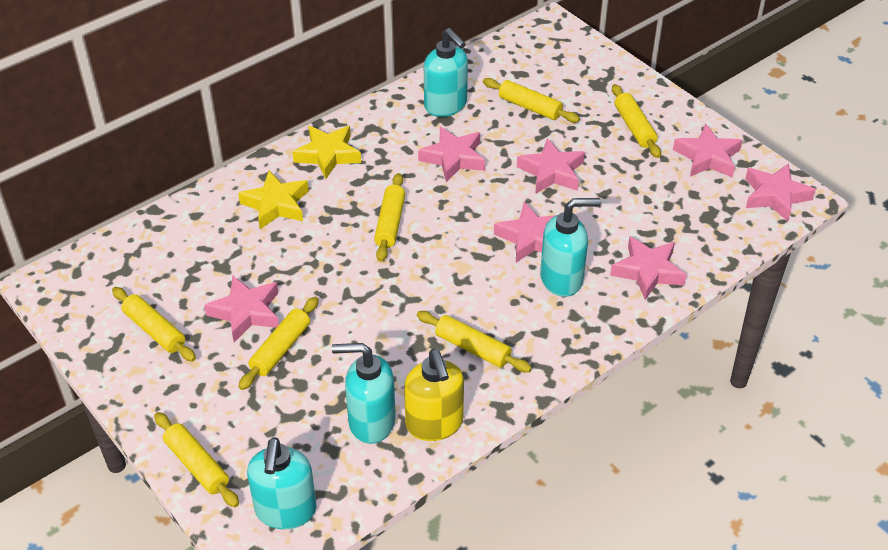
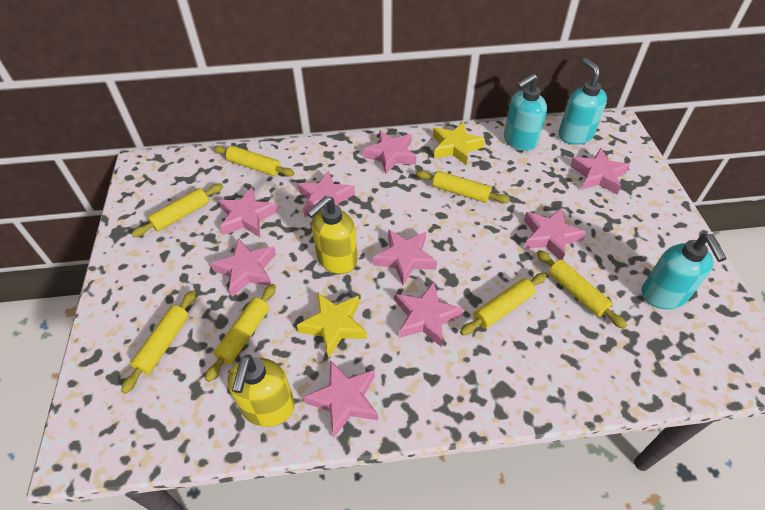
pink star: [204,275,279,342] [418,127,485,182] [494,202,556,263] [517,138,585,194] [610,236,687,300] [673,124,742,177] [745,163,816,221] = 7 -> [210,238,276,297] [218,187,278,237] [297,170,355,217] [303,360,378,439] [363,130,416,174] [373,229,437,285] [396,282,463,347] [524,208,586,260] [570,148,630,194] = 9
turquoise soap dispenser: [247,437,317,529] [332,343,396,444] [424,28,468,117] [540,198,601,297] = 4 -> [504,73,547,151] [558,58,607,145] [642,234,727,309] = 3
yellow soap dispenser: [404,349,464,441] = 1 -> [227,354,295,427] [307,196,358,274] = 2

